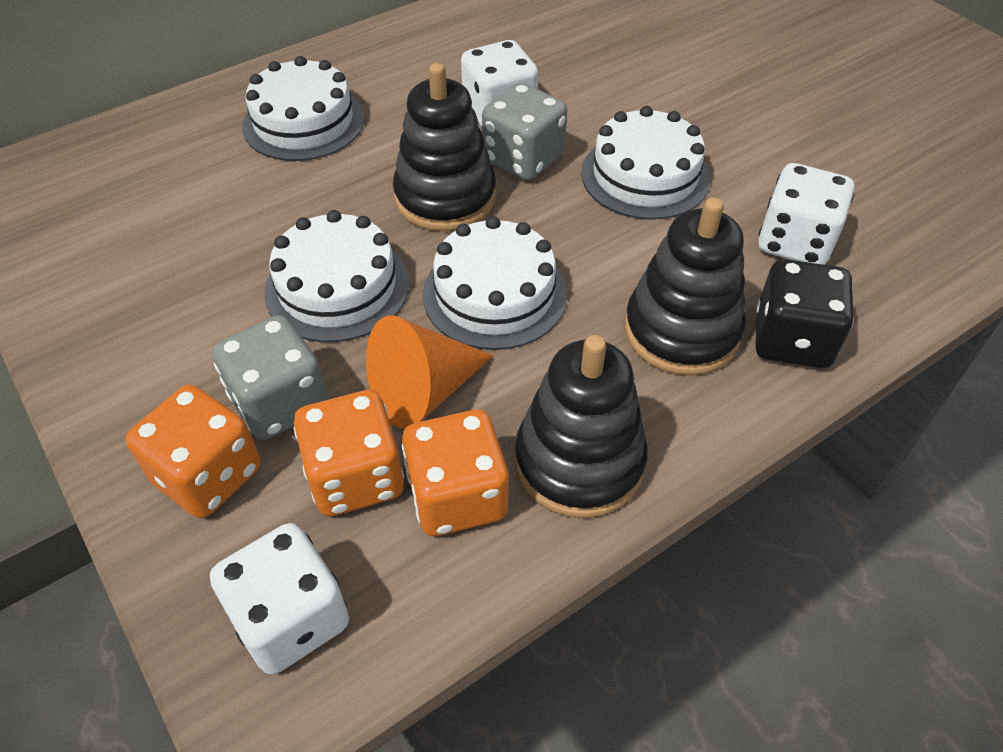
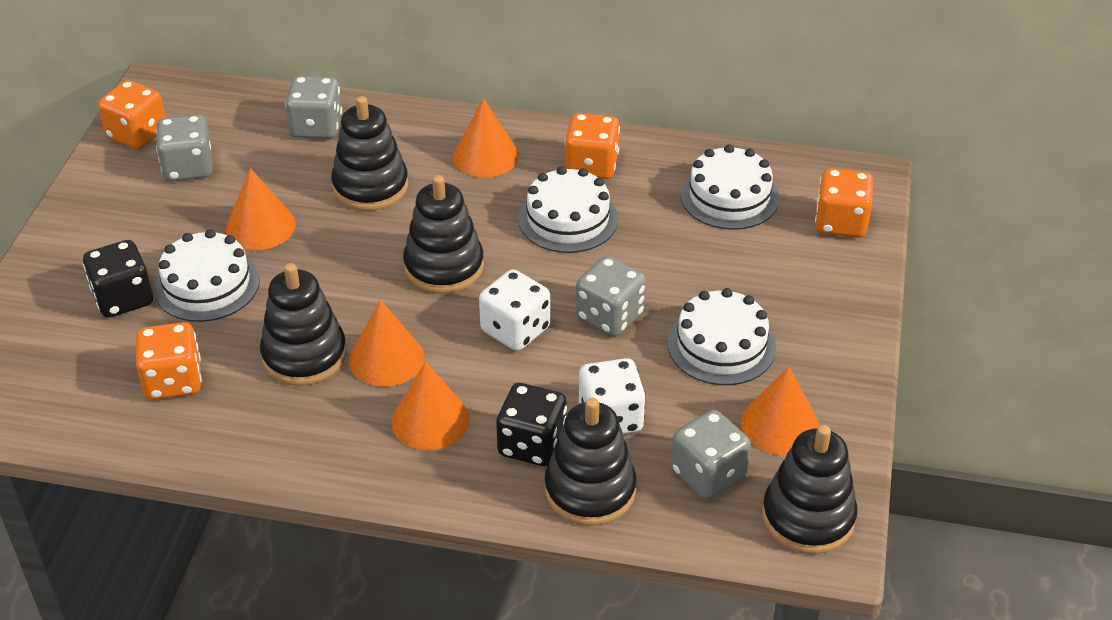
black dice: [755,259,854,368] = 1 -> [83,240,153,318] [496,383,567,466] = 2
black stacking toy: [393,63,496,231] [515,335,648,518] [625,197,746,375] = 3 -> [260,263,347,386] [331,96,408,211] [403,175,484,294] [544,398,637,526] [762,425,858,554] = 5
grey dice: [212,315,328,440] [482,83,567,181] = 2 -> [156,115,213,182] [285,76,342,139] [576,256,646,337] [671,410,751,500] = 4
orange cone: [366,316,493,429] = 1 -> [226,168,296,250] [349,300,425,387] [391,361,470,450] [453,98,519,178] [741,366,819,456] = 5
orange dice: [125,384,261,518] [294,390,404,516] [402,409,509,536] = 3 -> [98,80,166,150] [136,322,202,400] [565,113,620,179] [815,168,873,238] = 4
white dice: [210,523,349,674] [461,40,538,127] [758,163,854,265] = 3 -> [479,269,550,351] [579,358,646,434] = 2

